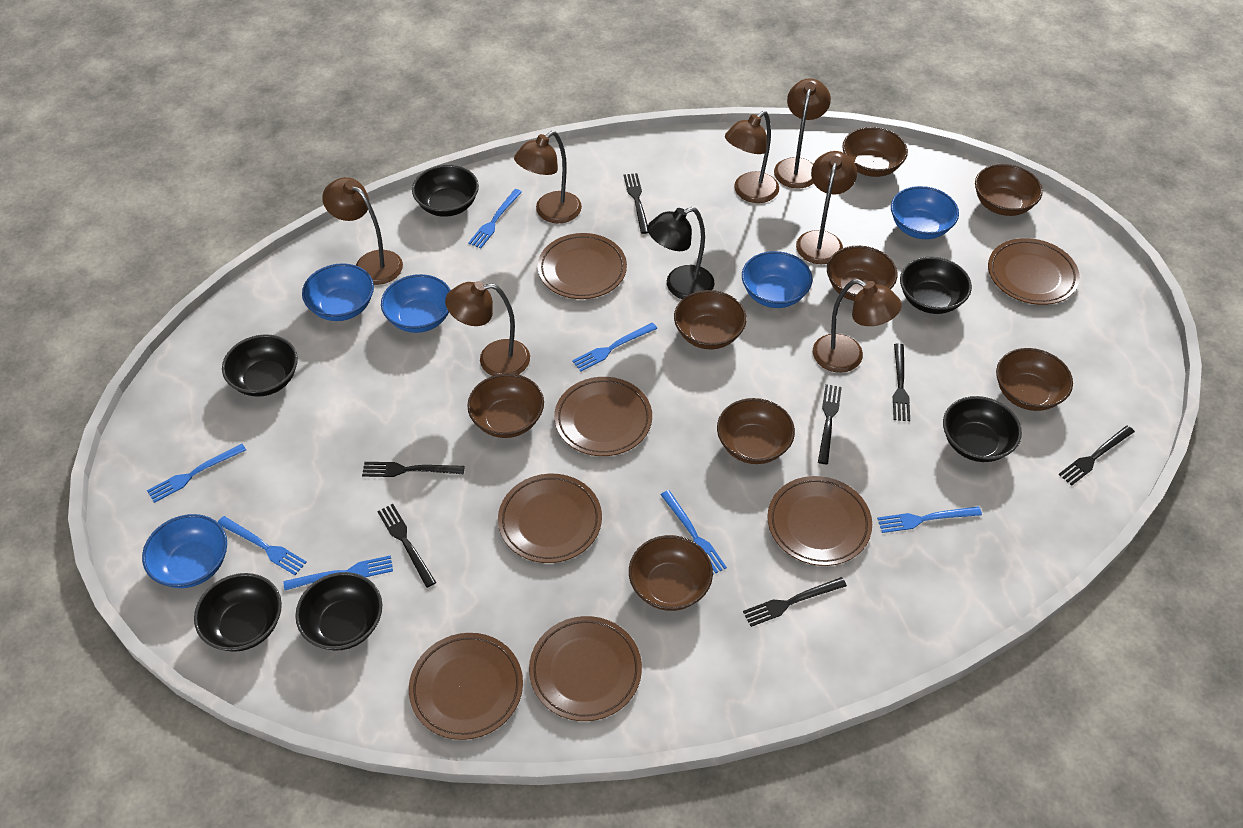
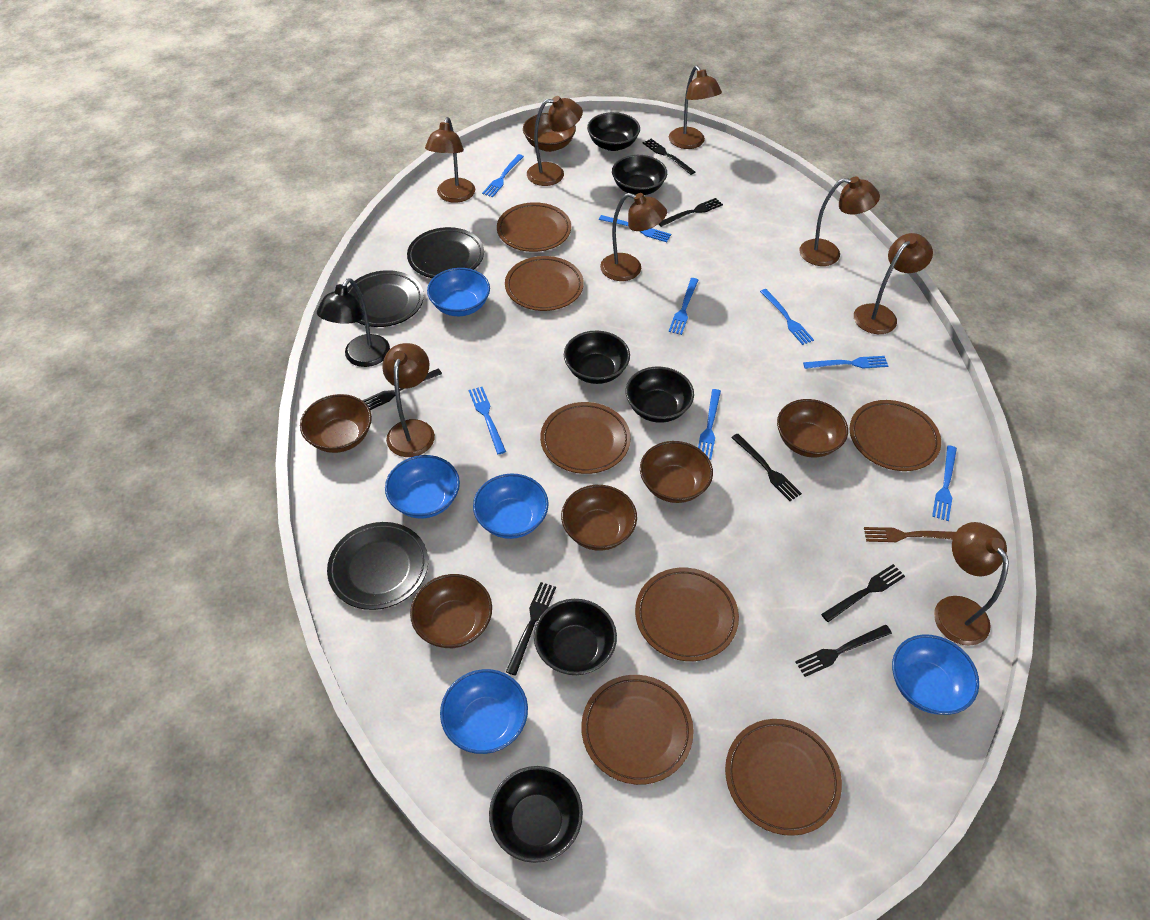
black plate: none = 0 -> [327,522,428,610] [347,270,424,327] [407,227,484,278] = 3
blue fork: [147,444,246,503] [218,516,307,575] [283,555,393,590] [468,189,522,248] [572,323,657,371] [661,490,727,575] [877,506,982,533] = 7 -> [469,387,506,454] [482,154,524,197] [599,215,671,242] [669,278,698,335] [698,389,721,460] [760,289,814,345] [803,356,888,369] [932,445,957,521] = 8
brown bowl: [467,373,544,438] [629,535,713,611] [674,290,746,349] [717,398,795,464] [827,246,897,301] [842,127,908,177] [975,164,1043,216] [996,348,1073,411] = 8 -> [300,394,372,453] [410,574,492,648] [523,113,576,152] [561,485,637,551] [640,441,713,503] [777,399,848,457] = 6
brown fork: none = 0 -> [864,527,956,542] = 1
brown lamp: [322,177,403,285] [445,281,530,376] [514,131,582,223] [725,111,779,203] [774,78,831,189] [796,151,857,264] [813,279,902,373] = 7 -> [382,343,435,457] [425,117,475,203] [527,96,583,186] [600,193,667,281] [669,66,722,149] [799,176,880,266] [854,233,933,334] [934,522,1009,646] = 8

